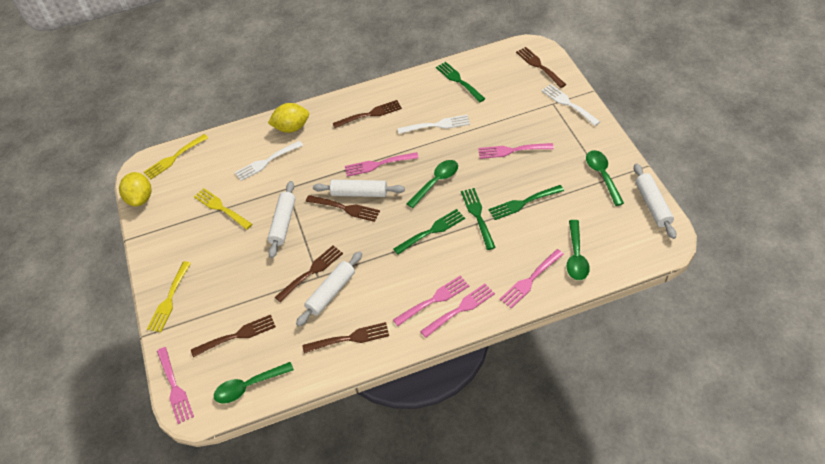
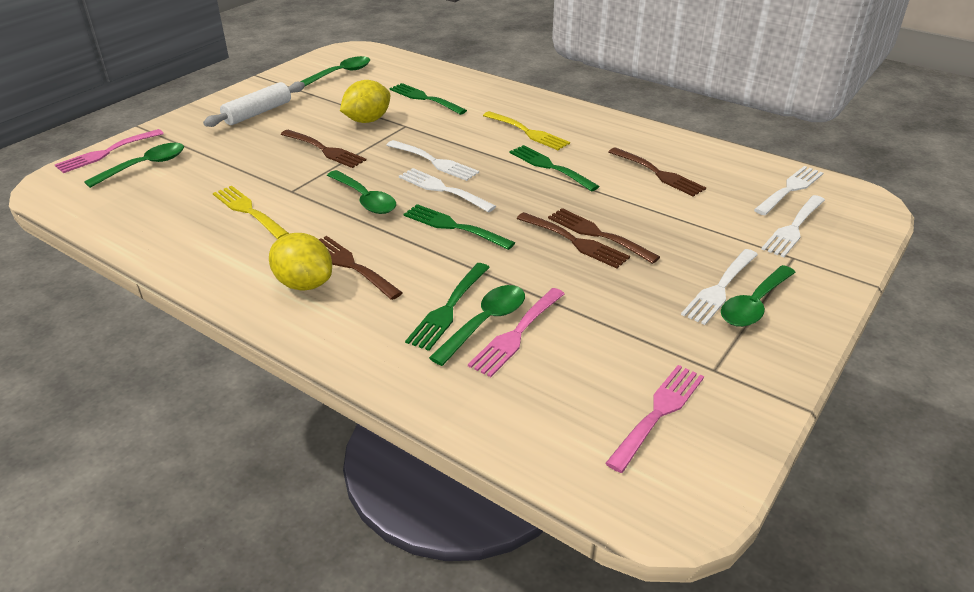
brown fork: [191,315,276,357] [275,245,343,303] [302,322,389,353] [306,195,380,222] [333,100,402,128] [516,47,566,88] = 6 -> [280,130,367,168] [319,236,403,300] [517,212,630,268] [548,208,660,264] [609,147,706,197] = 5
green spoon: [214,362,294,404] [406,160,458,208] [567,220,590,280] [586,150,624,206] = 4 -> [84,143,184,188] [300,56,370,86] [327,170,396,214] [429,285,525,366] [721,265,796,327] = 5
pink fork: [157,347,194,424] [345,152,419,177] [393,275,469,326] [420,284,495,338] [478,143,554,159] [499,249,564,308] = 6 -> [55,129,164,173] [468,288,565,377] [605,365,704,473] = 3
white fork: [235,141,303,181] [398,115,470,134] [541,84,600,126] = 3 -> [387,140,479,181] [399,168,496,213] [681,249,758,325] [754,166,823,215] [761,195,825,258] = 5
white rolling pin: [268,181,295,258] [296,251,362,326] [313,180,405,197] [634,163,676,239] = 4 -> [203,81,305,127] = 1
yellow fork: [144,134,208,179] [147,261,191,332] [194,188,252,230] = 3 -> [213,186,289,239] [483,111,570,150] = 2

